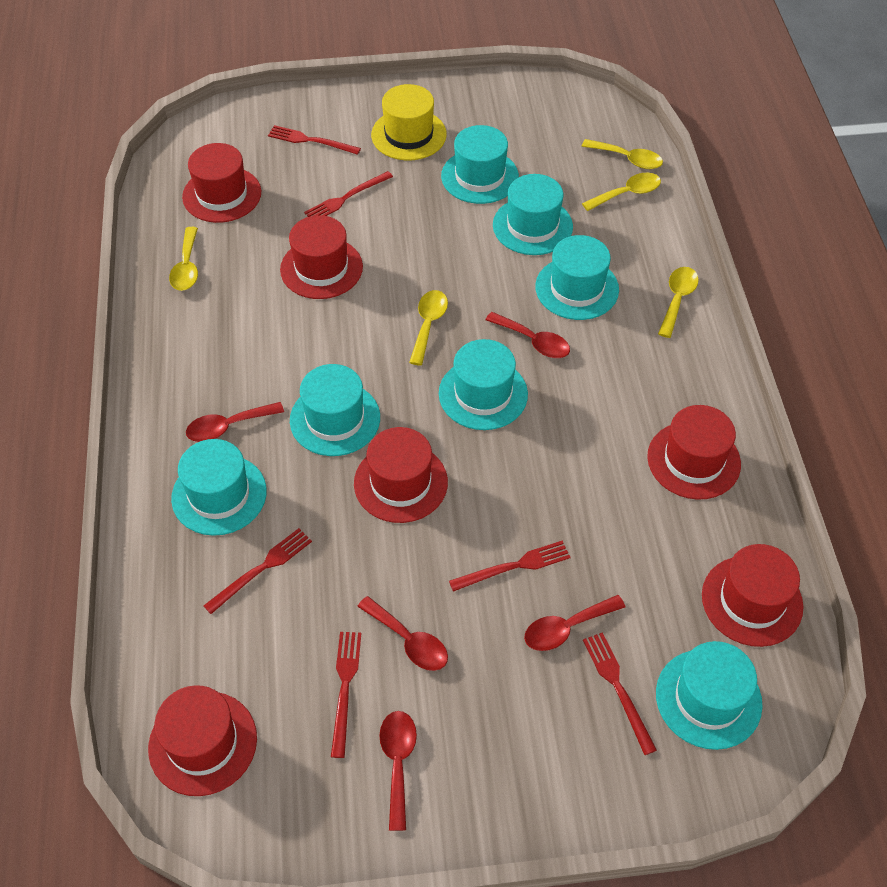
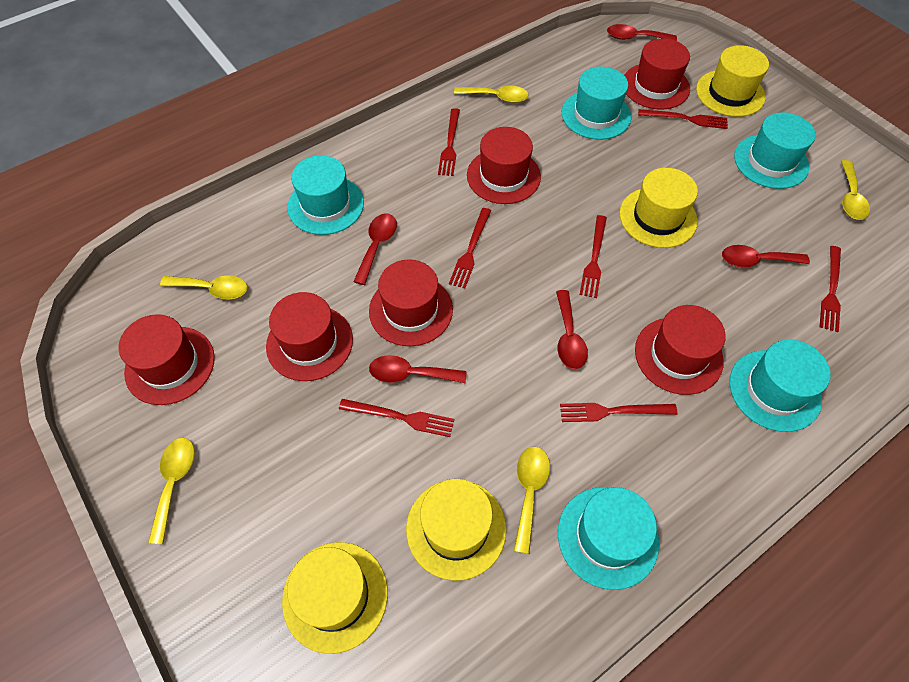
red fork: [203,528,312,614] [268,125,361,155] [304,171,393,217] [331,632,362,758] [449,541,570,592] [583,632,657,755] = 6 -> [339,399,454,437] [438,108,460,176] [449,208,491,288] [560,403,678,422] [580,215,607,298] [638,109,728,129] [820,246,841,332] = 7
turquoise hat: [171,439,267,536] [290,364,380,456] [439,339,528,430] [441,125,519,204] [493,174,573,255] [535,235,619,320] [656,641,763,750] = 7 -> [287,155,364,235] [558,487,659,590] [562,67,631,140] [729,340,831,432] [734,112,815,189] = 5
yellow hat: [371,84,447,160] = 1 -> [282,542,388,654] [406,479,506,581] [619,168,698,248] [696,45,769,117] = 4

